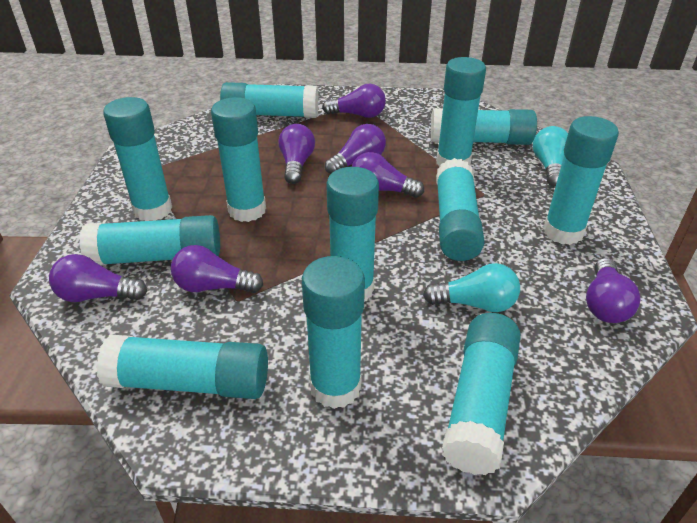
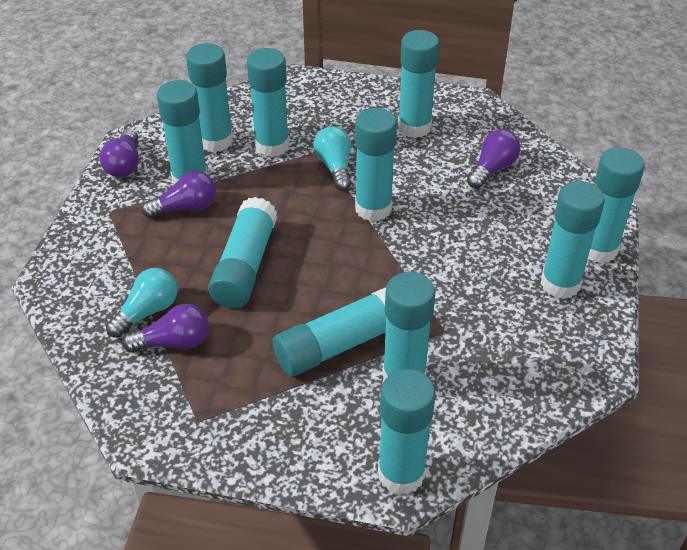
purple light bulb: [49,254,147,302] [171,245,263,293] [278,124,315,184] [322,84,386,118] [325,124,386,174] [352,152,424,198] [586,258,640,323] = 7 -> [100,129,139,177] [122,304,209,352] [141,171,216,218] [467,129,520,189] = 4
turquoise glue stick: [79,215,220,266] [96,335,268,399] [103,97,172,221] [211,97,266,222] [220,82,319,118] [302,256,365,409] [326,167,379,302] [431,108,537,145] [436,57,486,168] [436,158,485,261] [442,313,521,475] [543,116,619,245] = 12 -> [157,80,208,184] [186,43,233,152] [208,197,277,308] [247,48,289,157] [272,287,386,376] [355,108,397,221] [378,369,436,495] [382,272,435,382] [398,30,439,138] [541,181,605,299] [588,147,645,264] = 11

